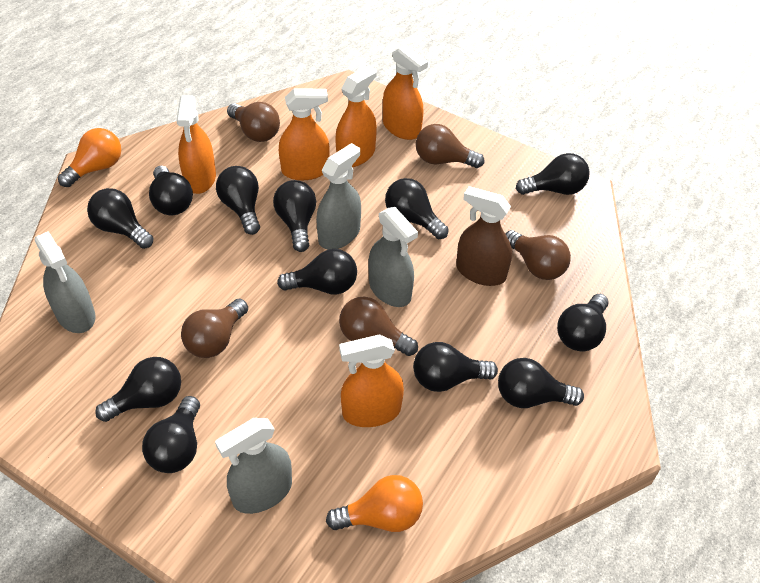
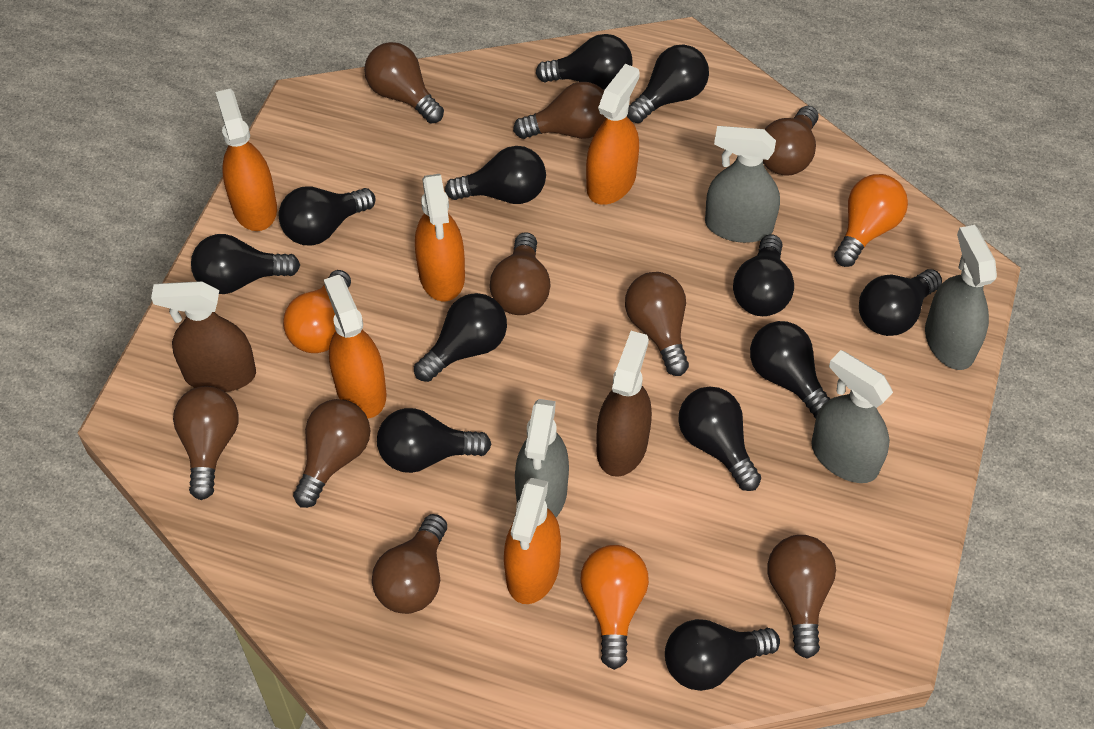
brown light bulb: [181,299,248,358] [227,102,280,142] [339,297,418,356] [416,124,484,168] [506,230,571,280] = 5 -> [173,386,239,500] [293,399,371,508] [364,42,444,123] [372,514,447,614] [490,232,551,315] [513,82,605,139] [625,272,689,376] [763,106,818,176] [767,535,836,659] = 9
brown spray bottle: [456,186,512,286] = 1 -> [151,281,256,392] [596,331,652,477] = 2
orange light bulb: [58,128,121,187] [326,475,423,532] = 2 -> [283,270,351,353] [580,545,649,670] [834,174,908,267] = 3

